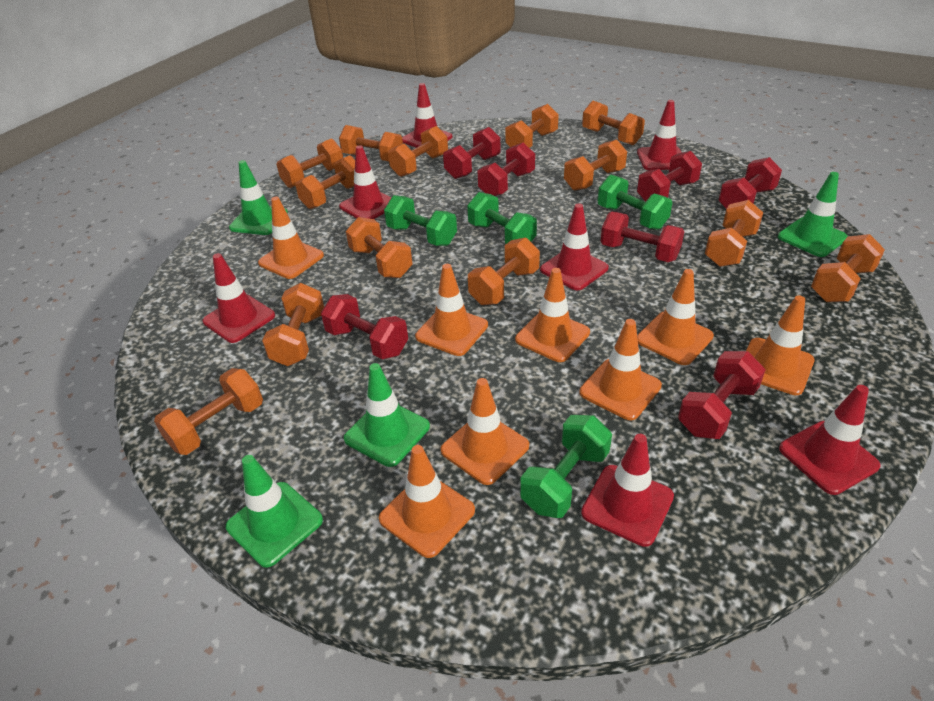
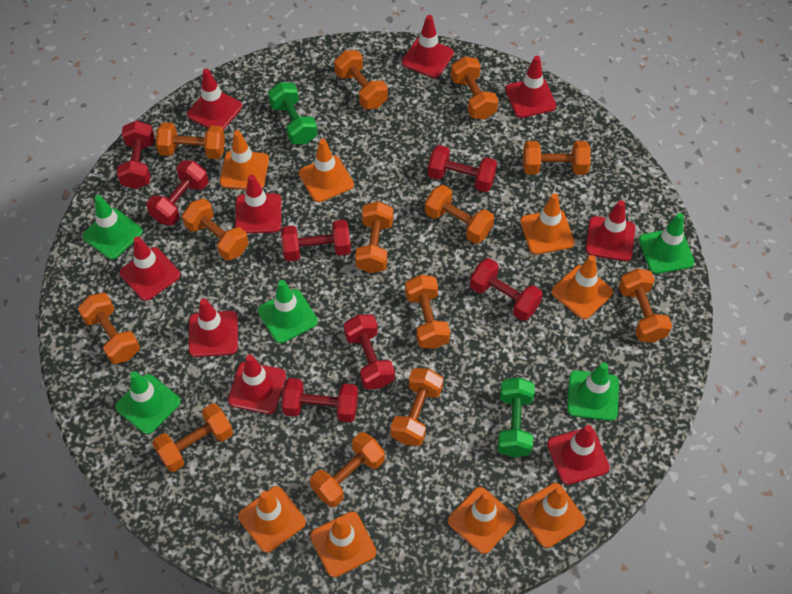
green dumbbell: [384,195,457,246] [467,192,537,244] [520,415,612,518] [598,175,672,230] = 4 -> [268,82,318,144] [498,377,535,457] = 2
green traffic cone: [226,455,323,568] [229,160,288,235] [344,363,430,467] [778,172,848,257] = 4 -> [82,195,143,259] [115,371,181,434] [258,280,318,343] [567,362,619,421] [639,213,694,274] = 5
red traffic cone: [203,253,275,343] [339,145,391,219] [402,83,452,148] [540,203,609,290] [581,434,674,547] [637,100,682,171] [779,385,881,495] = 7 -> [120,236,180,301] [187,69,242,130] [189,299,238,357] [228,354,286,414] [235,174,281,233] [402,15,454,78] [505,56,556,118] [547,425,610,485] [586,200,635,261] = 9

